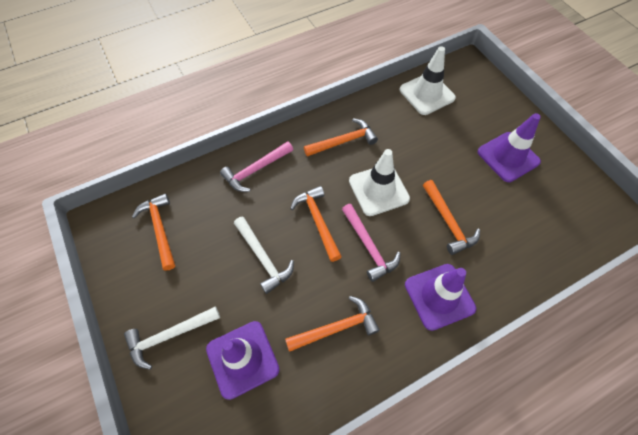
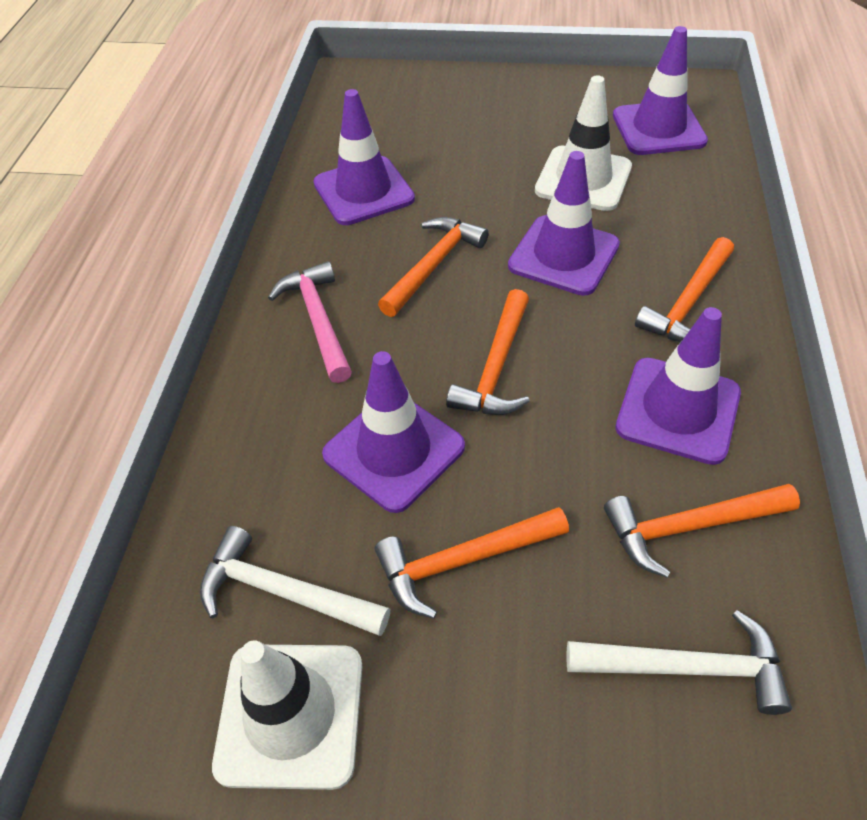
pink hammer: [220,141,293,192] [342,204,401,282] = 2 -> [268,261,352,383] = 1
purple traffic cone: [206,321,280,400] [405,264,476,331] [477,113,541,182] = 3 -> [313,89,415,225] [322,351,465,513] [508,151,620,296] [613,26,708,155] [615,307,741,465] = 5

